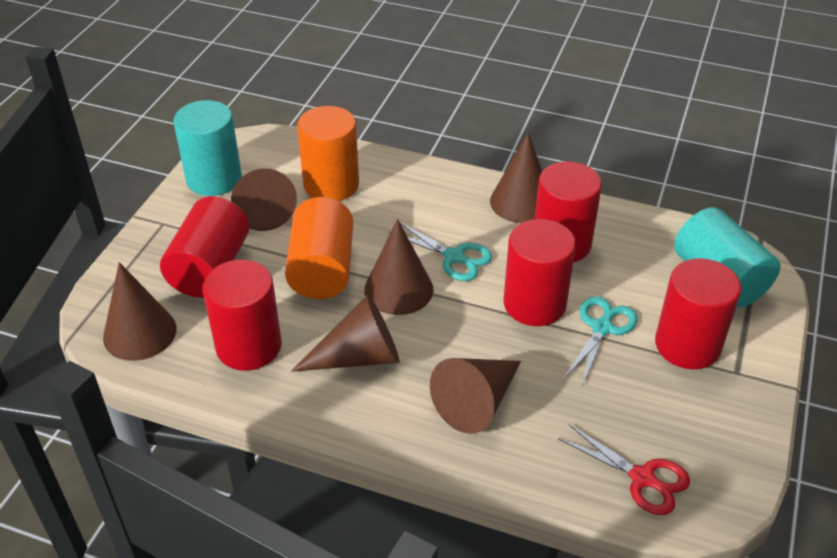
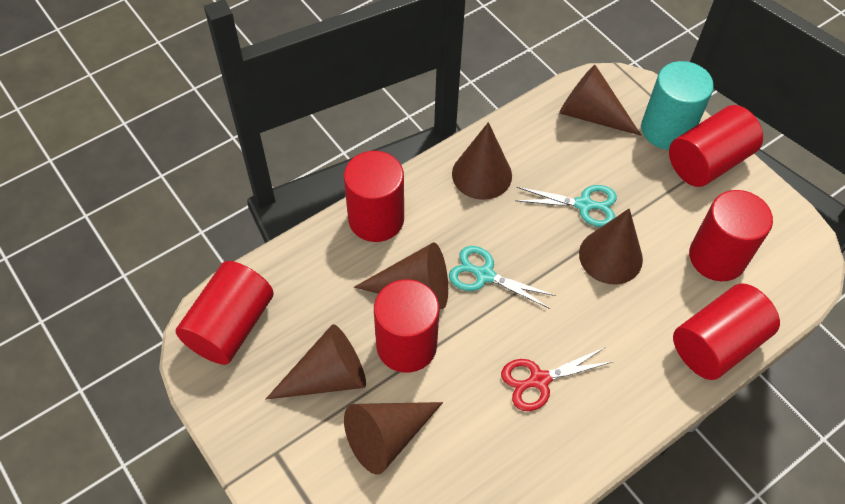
orange cylinder: [285,197,353,299] [297,106,359,201] = 2 -> none = 0
red cylinder: [160,196,250,297] [203,259,282,371] [503,219,576,326] [535,162,602,262] [655,258,741,369] = 5 -> [176,261,274,365] [344,151,404,242] [374,279,439,373] [669,105,763,187] [673,283,780,380] [689,190,773,281] = 6
turquoise cylinder: [173,100,242,196] [674,207,781,308] = 2 -> [641,61,714,150] = 1

